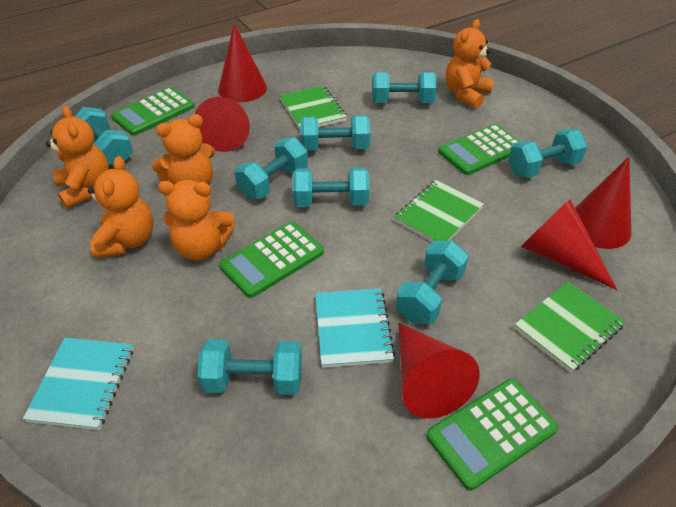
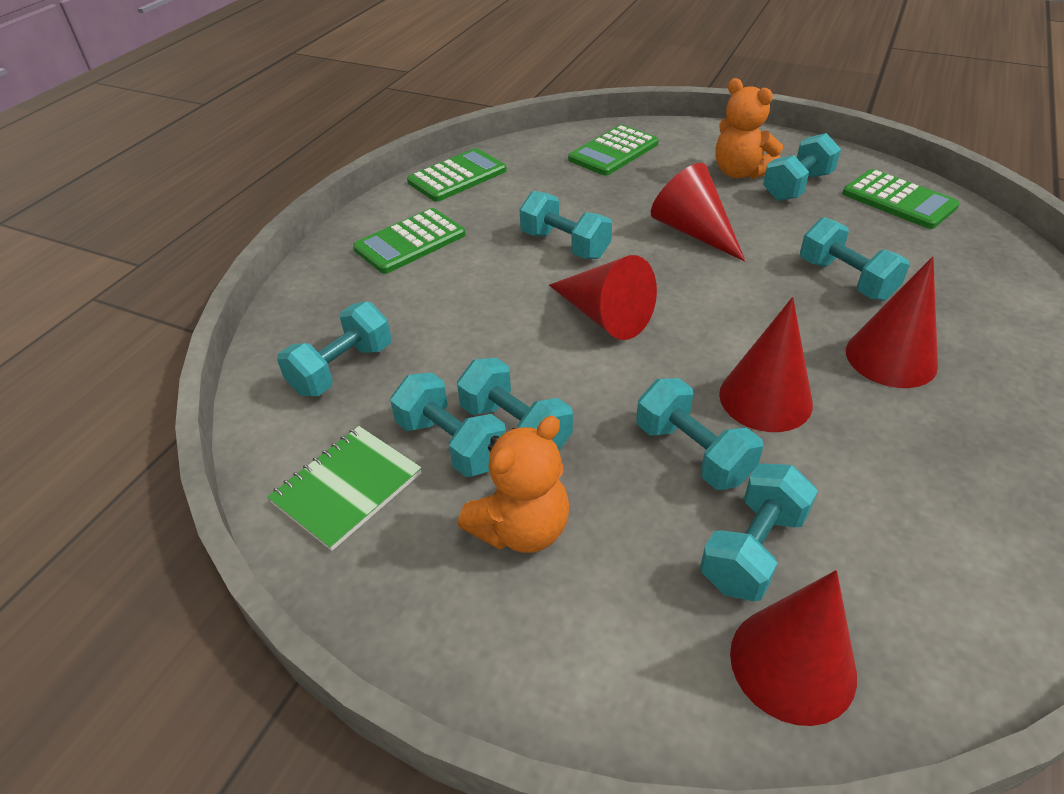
green notebook: [280,85,347,131] [394,180,484,241] [514,281,625,372] = 3 -> [267,426,422,551] = 1
orange teddy bear: [46,106,109,209] [88,156,154,258] [152,114,215,185] [158,180,235,260] [446,19,494,108] = 5 -> [458,416,569,553] [715,78,783,179] = 2
turquoise notebook: [23,338,133,430] [315,288,395,368] = 2 -> none = 0

